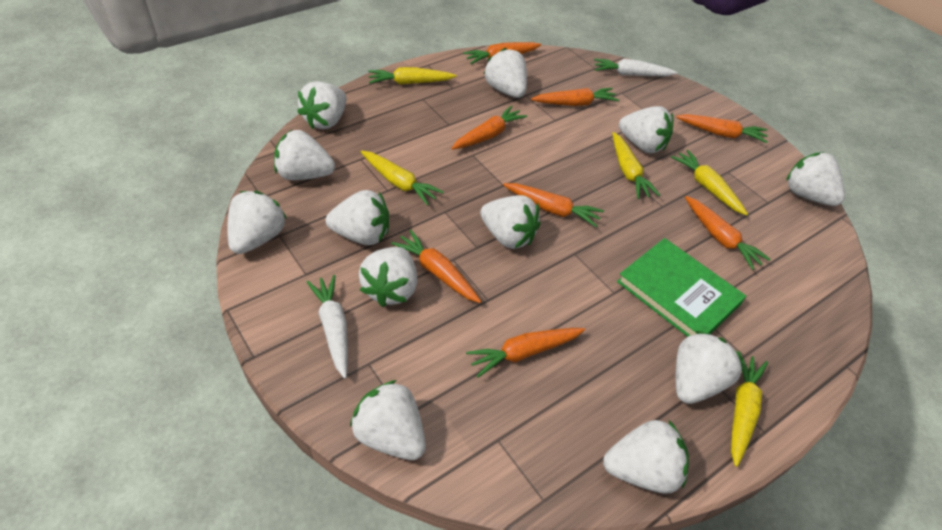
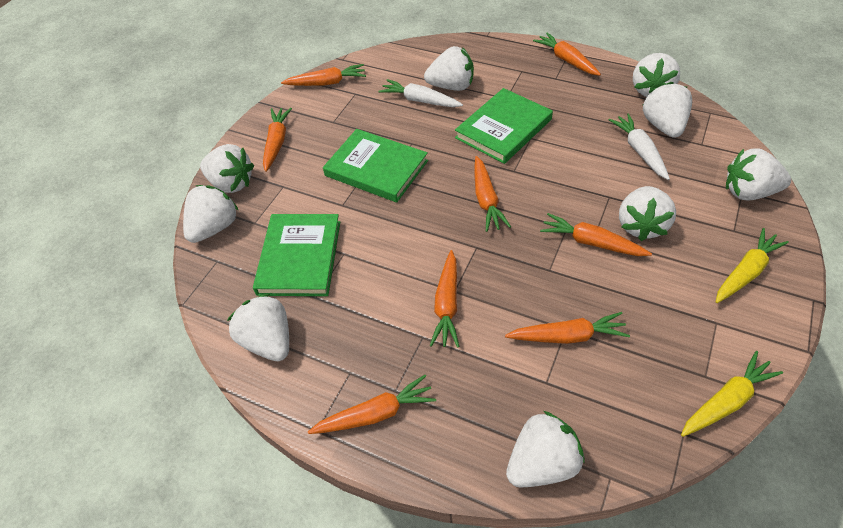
green book: [617,238,746,337] = 1 -> [253,214,340,296] [323,129,428,202] [455,88,553,164] = 3
white strawberry: [227,191,287,254] [274,130,335,180] [297,81,346,129] [326,190,389,245] [350,380,426,460] [359,247,417,307] [480,195,541,249] [484,48,527,98] [603,420,689,494] [619,106,673,153] [675,331,744,404] [786,152,845,206] = 12 -> [183,185,239,243] [200,144,254,193] [227,294,289,361] [424,46,474,91] [506,411,585,487] [619,186,676,241] [633,53,680,97] [643,82,692,138] [726,148,791,201] = 9
yellow carrot: [361,150,444,206] [368,67,457,85] [612,132,660,199] [671,150,748,216] [731,351,768,467] = 5 -> [681,351,783,437] [716,228,789,303] = 2

